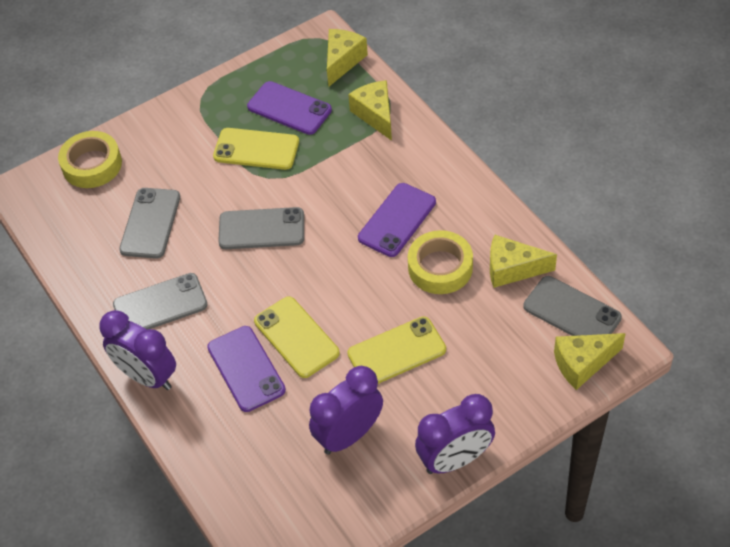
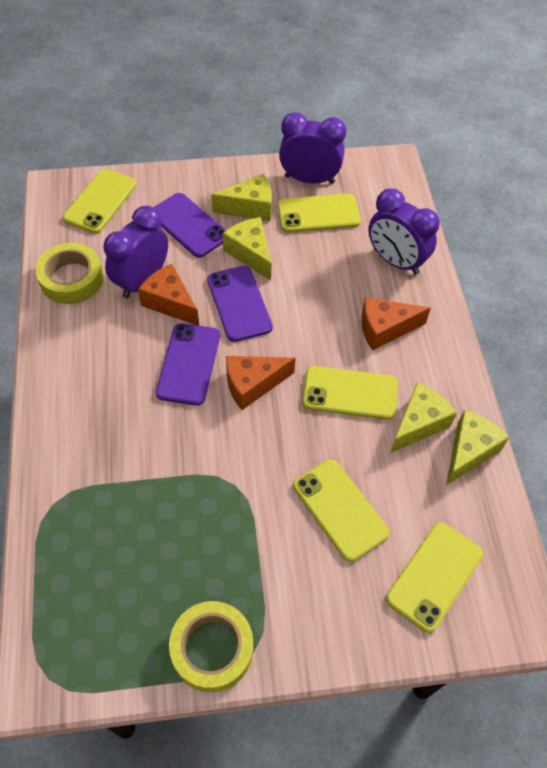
grey phone: [113,273,208,330] [119,188,180,259] [218,207,304,249] [523,276,622,336] = 4 -> none = 0
orange cheese: none = 0 -> [138,264,199,326] [226,356,295,410] [361,297,431,350] = 3
yellow phone: [213,128,299,170] [254,296,340,378] [347,317,446,384] = 3 -> [63,169,137,234] [277,194,361,233] [293,459,390,562] [303,366,398,420] [386,522,483,633] = 5

